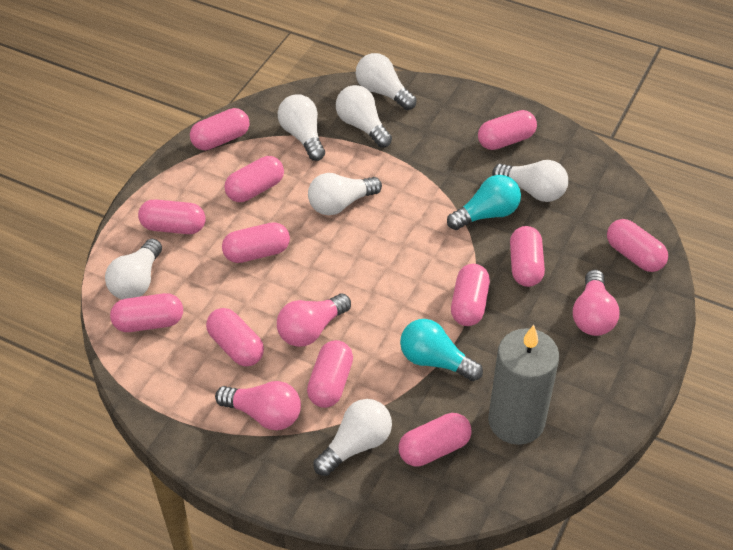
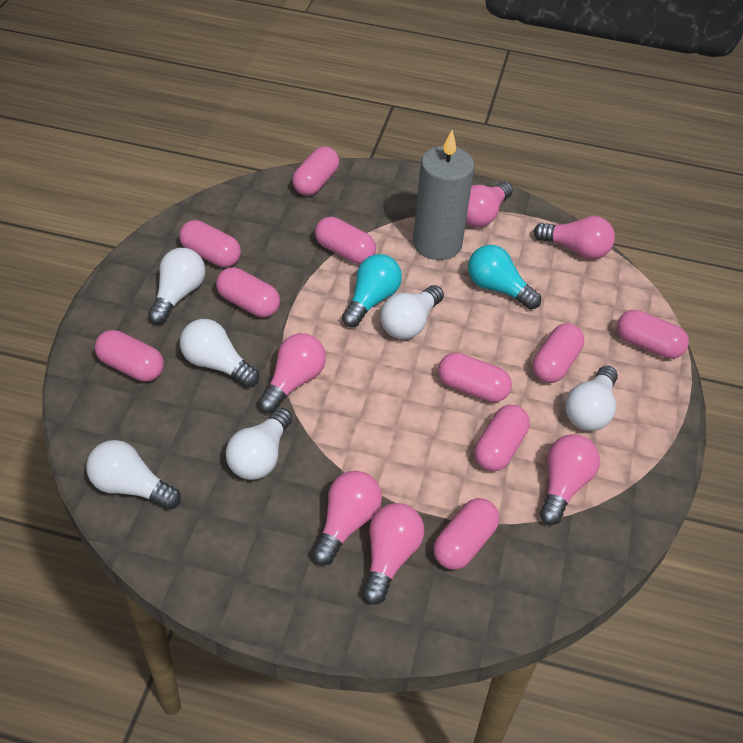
pink capsule: [110,293,183,332] [138,199,206,234] [190,108,249,150] [206,308,264,366] [222,222,290,263] [224,156,284,202] [307,340,353,408] [399,413,472,467] [451,264,490,326] [478,110,537,150] [510,226,545,287] [607,219,668,272] = 12 -> [95,330,164,382] [179,220,241,267] [216,267,280,317] [292,146,339,196] [315,217,376,264] [433,498,499,570] [438,353,512,402] [475,405,530,471] [533,323,584,383] [617,310,689,359] = 10
pink light bulb: [215,381,301,430] [277,294,351,347] [573,270,619,336] = 3 -> [258,333,326,413] [312,471,382,565] [363,503,424,605] [466,182,513,227] [533,216,615,259] [540,434,600,525] = 6
white light bulb: [105,239,162,299] [278,94,325,161] [308,173,382,215] [313,399,392,476] [336,85,392,148] [356,53,417,110] [492,160,568,202] = 7 -> [86,440,181,509] [148,248,206,324] [180,319,259,387] [226,408,292,480] [381,285,444,339] [565,366,618,431] = 6

